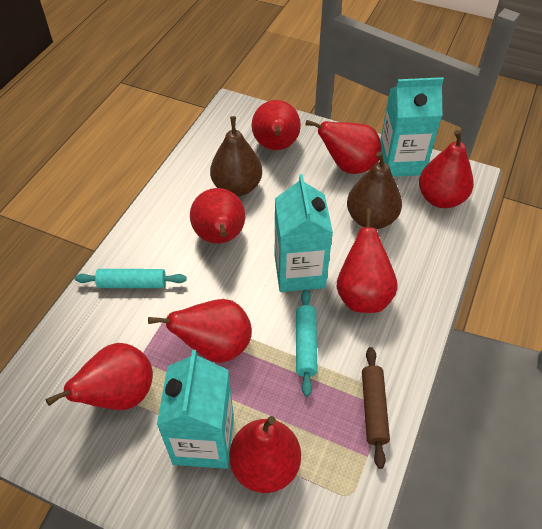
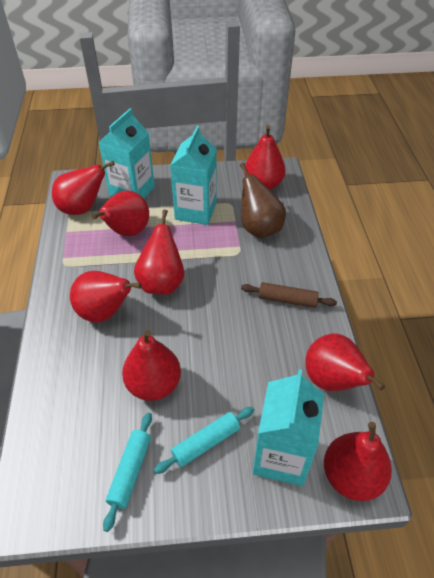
brown pear: [210,116,262,196] [347,152,402,229] = 2 -> [240,163,286,238] = 1

